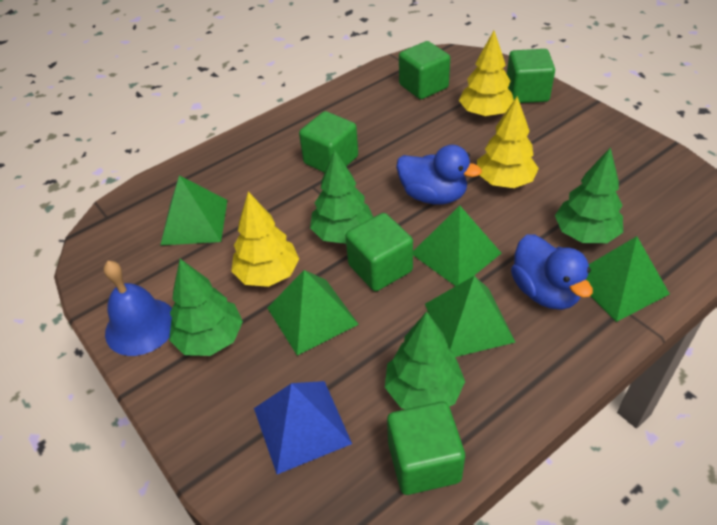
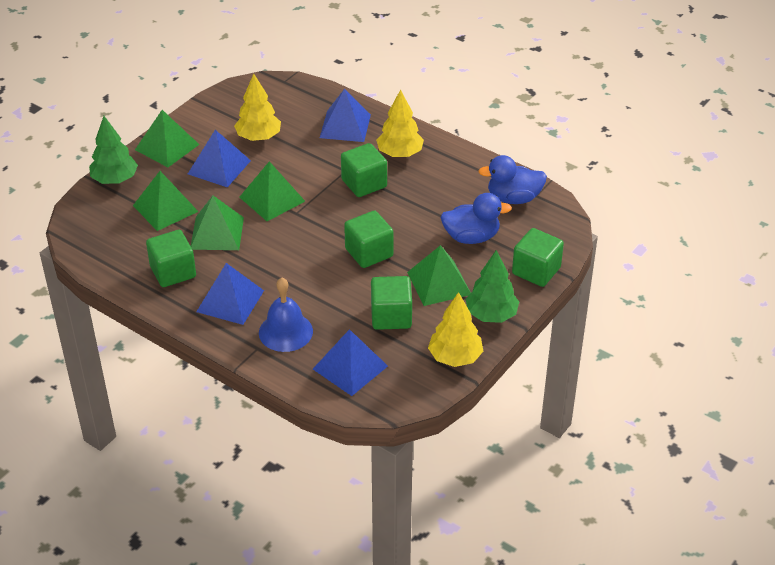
blue pyramid: [254,381,352,474] = 1 -> [188,130,251,187] [196,263,264,325] [313,329,388,396] [320,89,371,142] = 4
green tree: [169,259,243,356] [310,150,373,244] [385,311,465,409] [555,147,623,243] = 4 -> [89,116,138,184] [466,250,519,323] = 2

